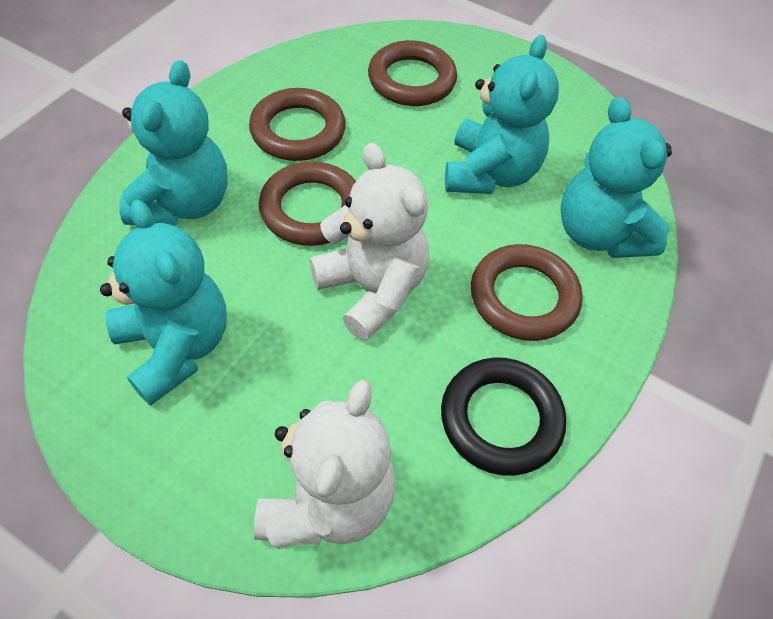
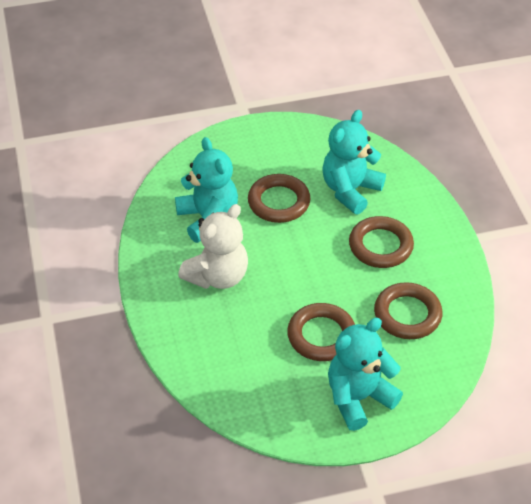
black ring: [441,357,566,476] = 1 -> none = 0
turquoise teddy bear: [100,200,227,406] [120,60,228,226] [445,35,559,194] [560,97,672,258] = 4 -> [175,137,238,243] [322,110,386,214] [328,318,403,431] = 3
white teddy bear: [254,380,396,549] [310,143,429,341] = 2 -> [178,204,248,289] = 1

